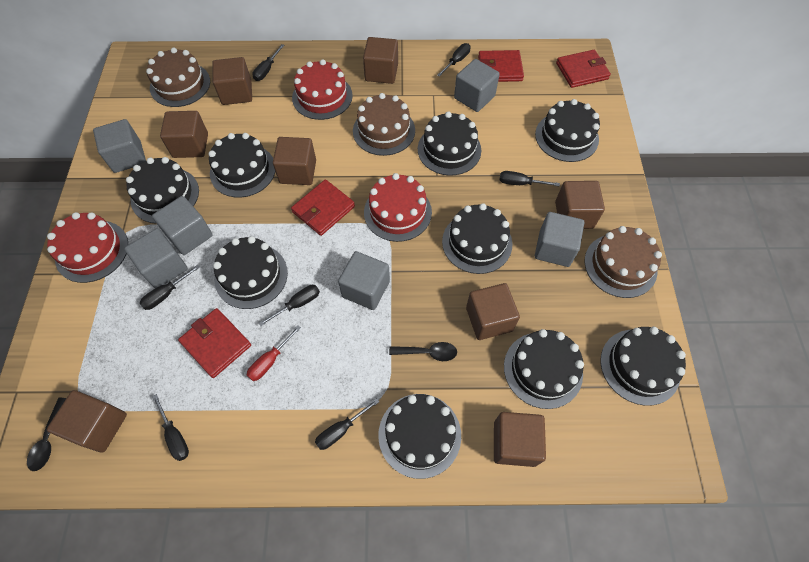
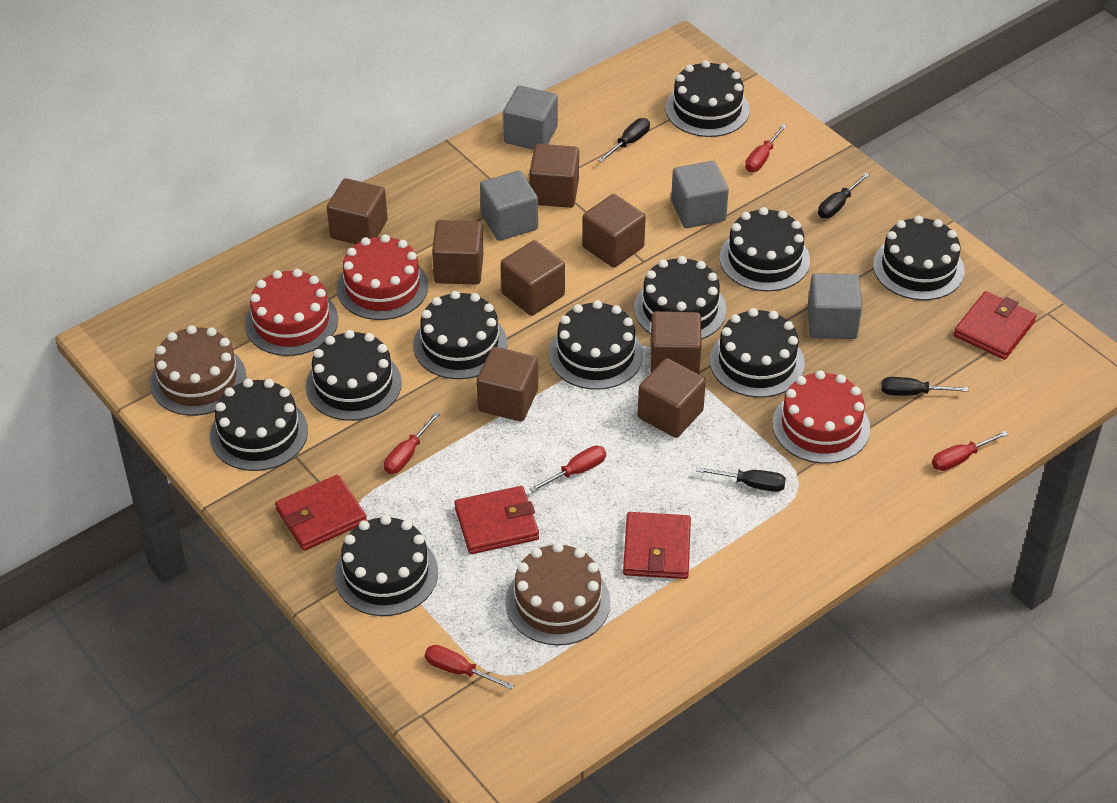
black cake: [126,157,199,224] [208,133,275,197] [213,236,288,309] [378,394,461,479] [418,112,481,176] [442,203,512,274] [504,329,584,409] [535,99,600,162] [601,327,686,406] = 9 -> [210,379,308,471] [306,330,402,421] [334,515,438,616] [413,291,507,379] [549,300,643,390] [634,256,726,340] [665,60,750,137] [710,308,805,398] [720,207,810,291] [873,216,964,300] = 10
black screwdriver: [140,265,200,310] [152,394,189,461] [252,44,284,81] [259,285,320,326] [315,398,379,450] [437,43,471,77] [499,171,560,186] = 7 -> [598,118,650,163] [696,467,786,492] [818,173,869,218] [881,377,968,396] = 4
black spoon: [27,398,66,471] [389,342,457,361] = 2 -> none = 0
brown cake: [146,48,210,107] [353,93,415,156] [585,226,662,298] = 3 -> [150,325,246,416] [505,543,610,645] = 2
grey cube: [93,119,146,173] [124,228,188,288] [152,196,213,255] [338,251,390,310] [454,59,500,112] [535,212,584,267] = 6 -> [480,171,538,241] [503,85,558,150] [671,161,729,228] [808,273,862,339] = 4
red screwdriver: [247,326,301,381] = 1 -> [384,412,440,474] [425,645,514,690] [529,446,606,492] [745,124,787,172] [932,431,1008,471] = 5

